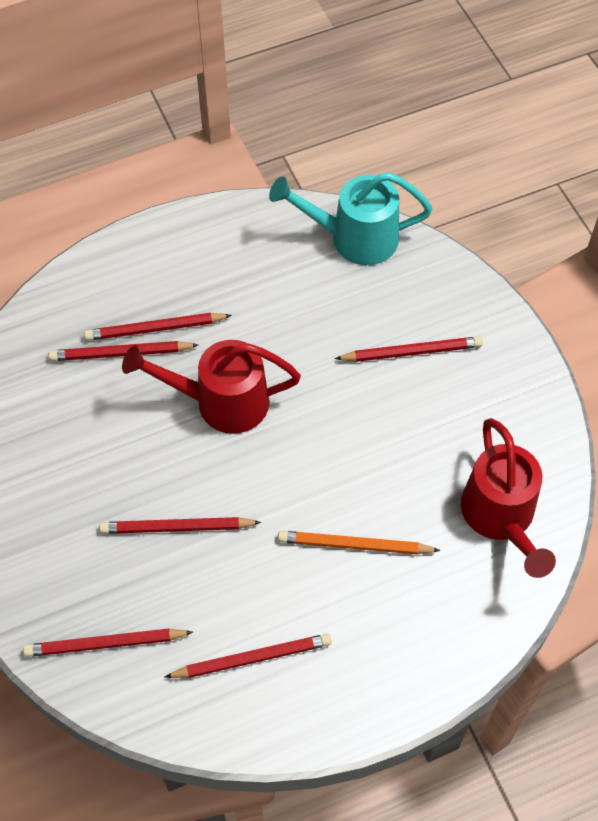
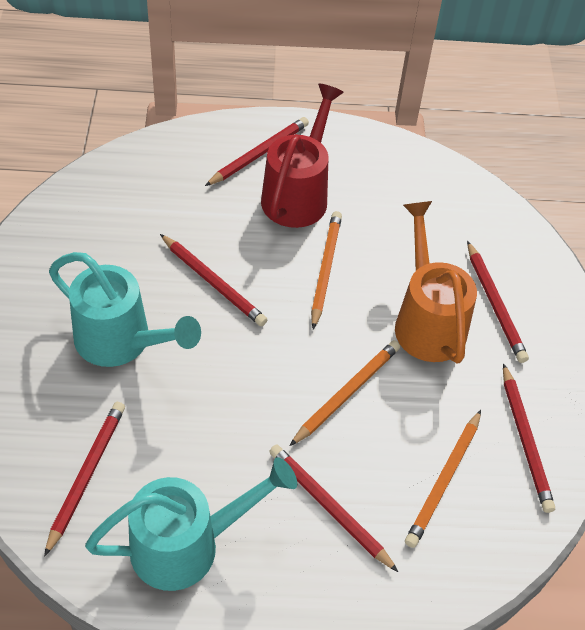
orange pencil: [278,531,441,555] = 1 -> [290,340,400,446] [311,211,342,329] [405,410,481,548] = 3
orange watering can: none = 0 -> [395,201,477,364] = 1
red watering can: [122,340,301,434] [461,418,556,578] = 2 -> [261,84,344,228] = 1
turquoise watering can: [269,172,432,265] = 1 -> [49,252,201,367] [85,457,297,591] = 2

